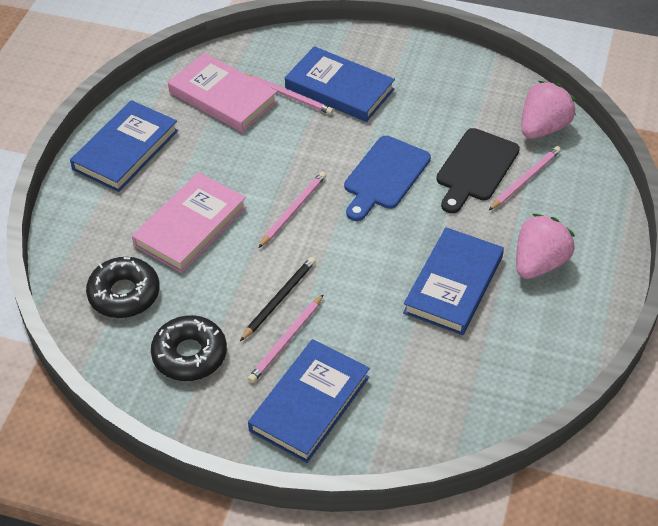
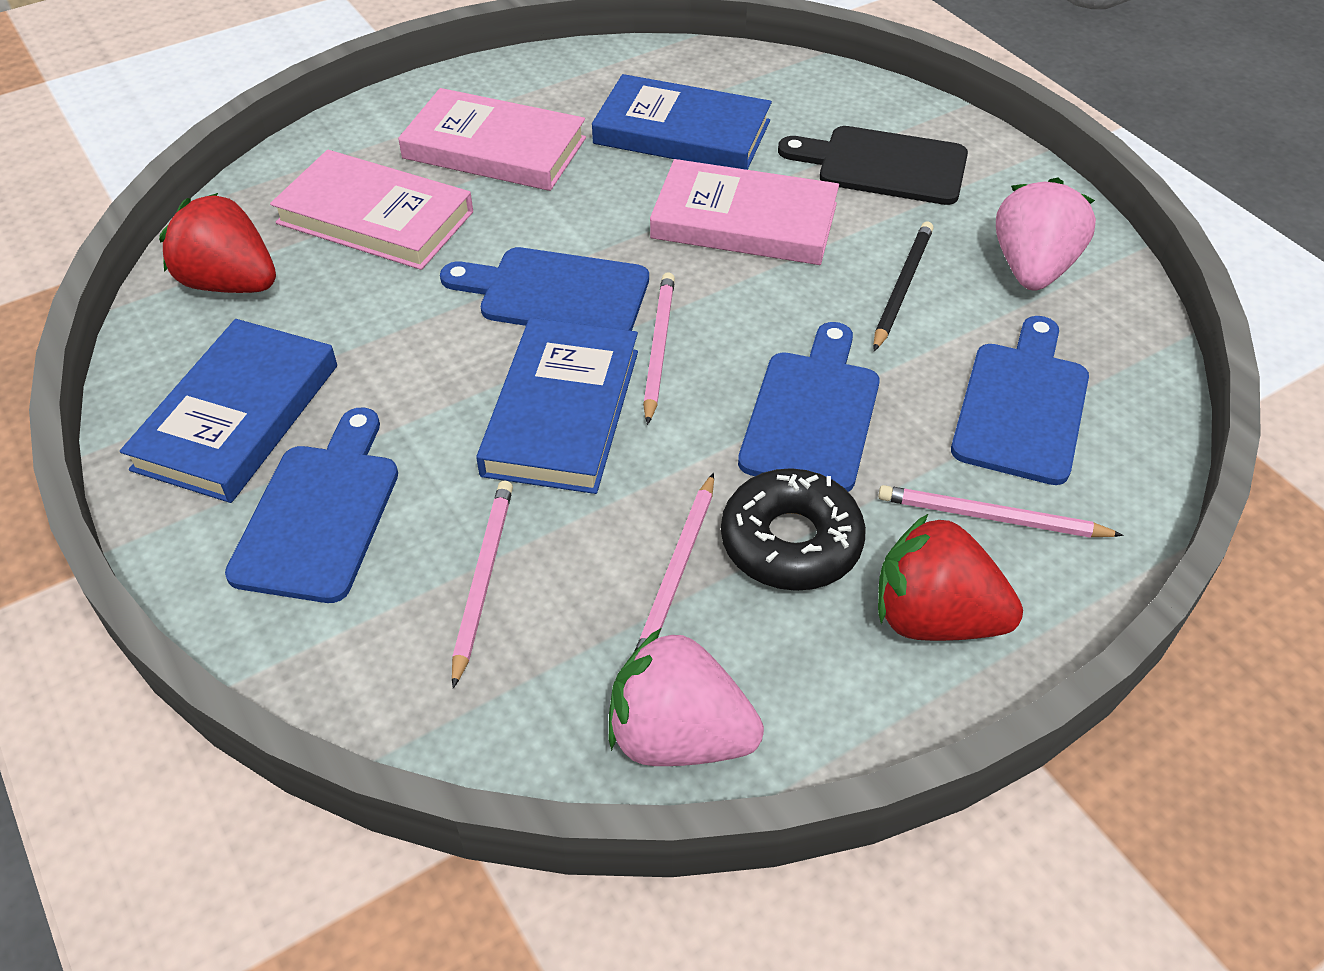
black donut: [86,257,160,318] [151,315,227,381] = 2 -> [721,468,866,591] = 1
blue book: [70,100,178,192] [248,339,370,463] [285,46,395,122] [403,227,504,335] = 4 -> [120,319,337,503] [476,318,638,494] [592,74,772,170] = 3
blue cutting board: [344,136,431,221] = 1 -> [225,408,398,603] [440,247,649,331] [738,322,880,492] [951,316,1089,485] = 4
pink book: [132,172,246,273] [168,53,278,132] = 2 -> [270,150,473,270] [398,88,586,191] [650,159,839,265] = 3
red strawberry: none = 0 -> [159,193,276,293] [878,513,1023,641] = 2

